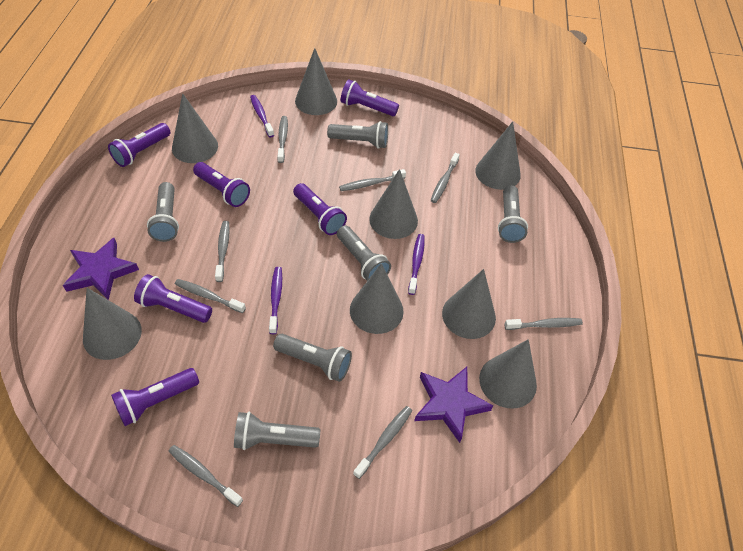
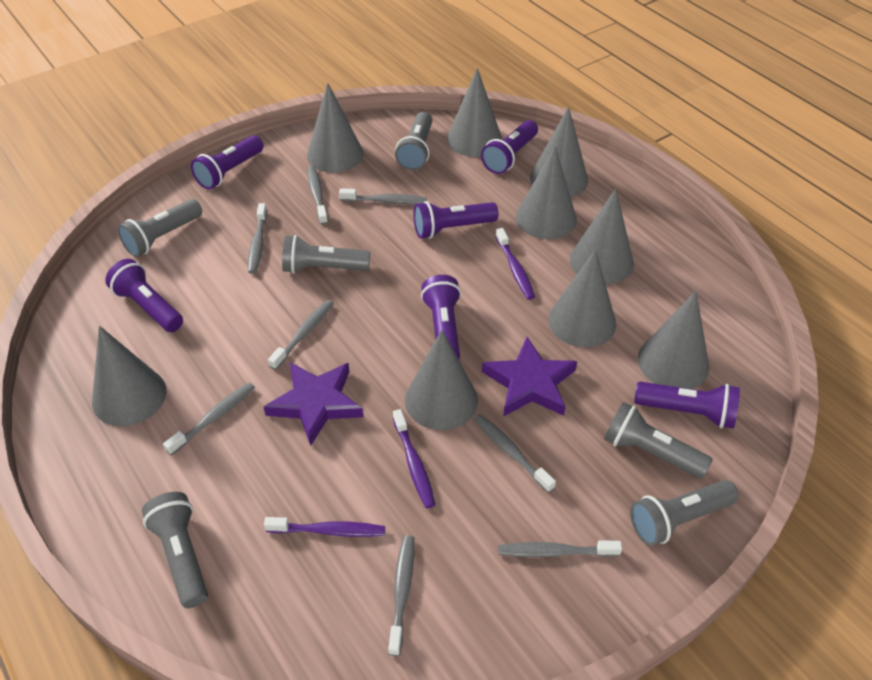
grey cone: [83,288,142,360] [172,93,218,163] [295,48,337,115] [350,263,404,334] [369,169,418,239] [442,269,496,339] [475,121,521,190] [479,339,537,409] = 8 -> [92,326,167,426] [307,83,364,173] [405,330,478,430] [447,68,502,157] [516,146,577,239] [530,107,588,197] [548,249,616,347] [570,189,634,284] [638,291,709,389] = 9

